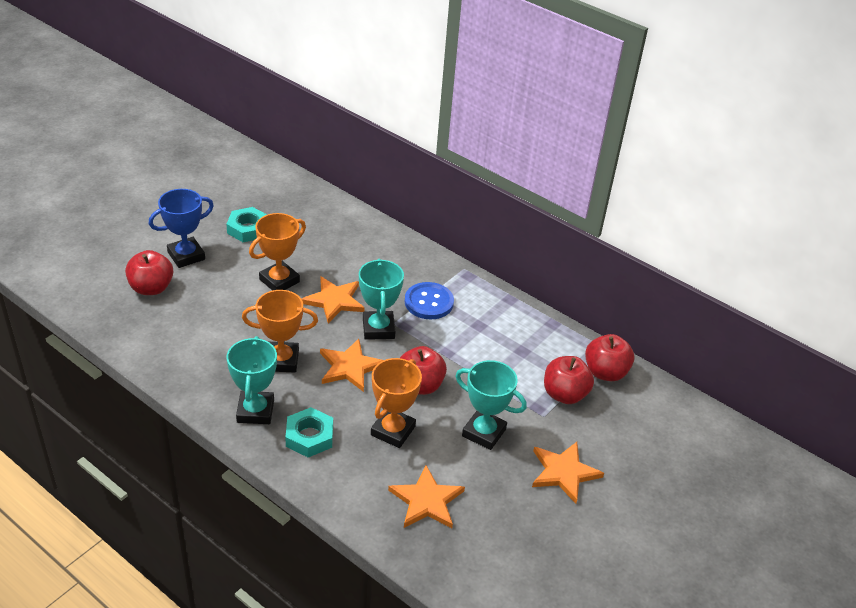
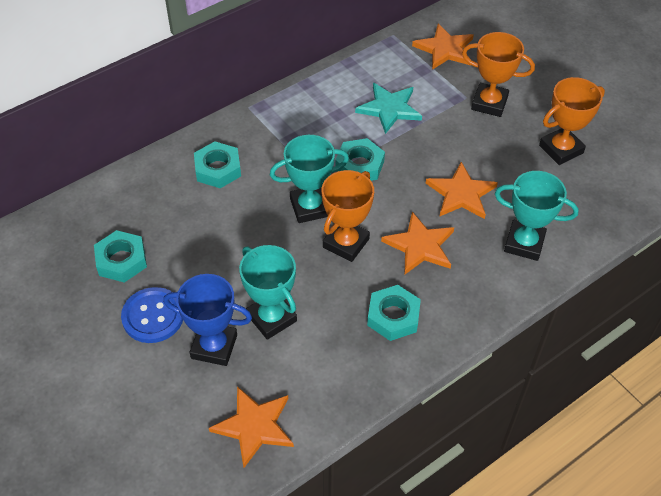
red apple: [125,250,173,295] [400,346,447,395] [544,356,594,404] [585,334,635,381] = 4 -> none = 0
turquoise nut: [226,207,267,242] [285,407,333,458] = 2 -> [94,230,147,283] [194,141,241,188] [335,138,385,181] [367,285,421,341] = 4
turquoise star: none = 0 -> [355,83,422,134] = 1

